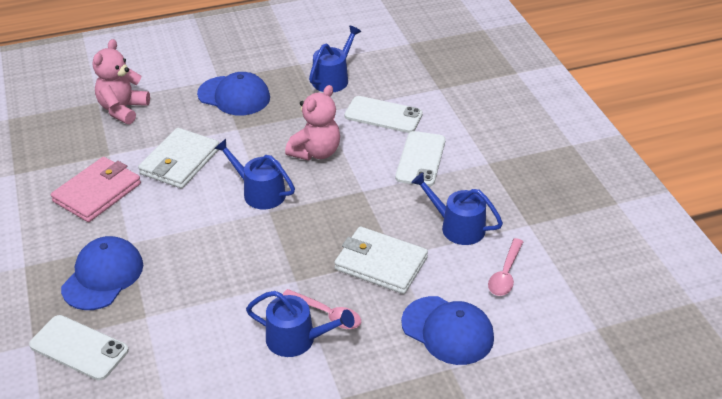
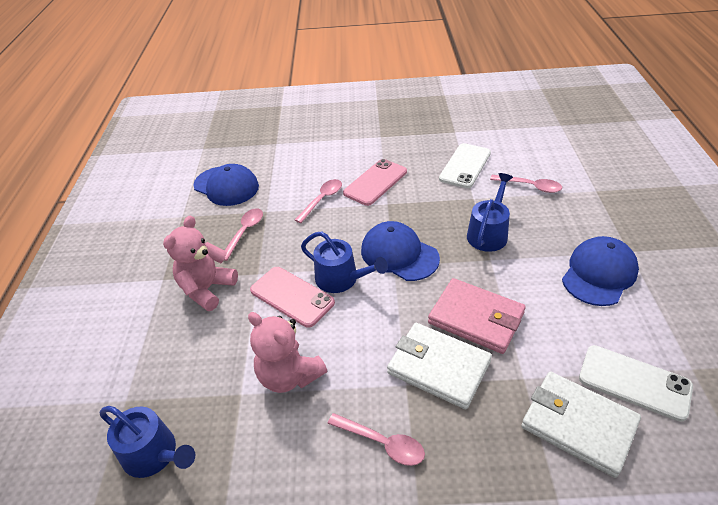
blue watering can: [214,139,295,209] [246,291,354,357] [309,26,361,92] [411,172,503,245] = 4 -> [100,406,195,478] [301,231,388,293] [467,173,513,252] = 3
pink phone: none = 0 -> [250,267,335,328] [343,159,407,206] = 2
pink spoon: [283,289,361,329] [488,238,524,296] = 2 -> [224,208,263,261] [295,179,342,223] [327,413,425,466] [490,175,562,193] = 4
white phone: [29,315,129,381] [344,96,423,133] [395,131,446,187] = 3 -> [439,143,491,188] [579,345,693,422] = 2

